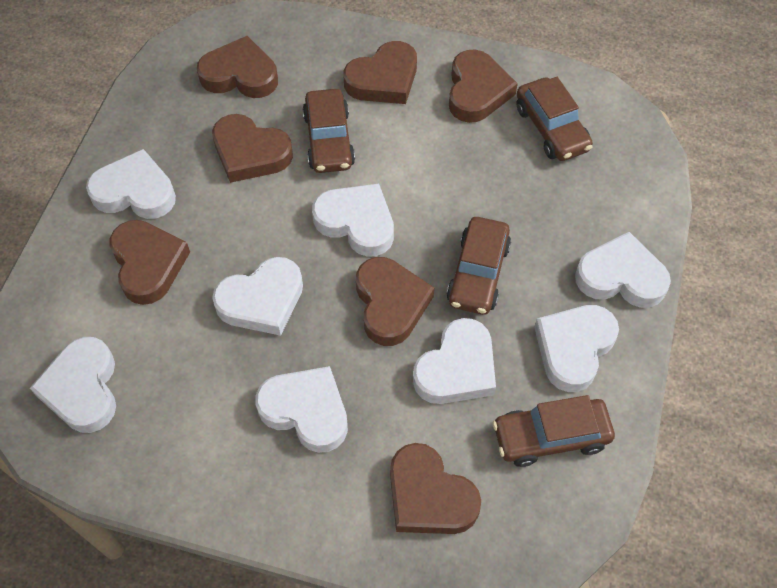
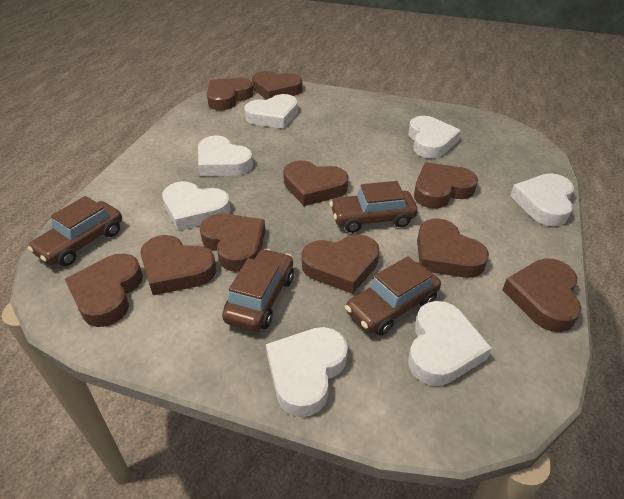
brown heart: [109,220,190,305] [197,36,278,98] [212,114,293,183] [343,41,417,104] [356,257,434,346] [390,443,481,534] [449,50,518,123] = 7 -> [65,254,143,327] [140,235,216,295] [200,213,265,272] [207,78,253,110] [252,71,302,100] [283,160,349,206] [302,234,380,294] [414,162,478,209] [417,218,489,278] [502,259,582,332] = 10
white heart: [30,337,116,433] [86,149,176,219] [212,257,303,336] [255,366,348,453] [312,184,394,257] [413,318,496,404] [534,305,619,392] [575,232,671,308] = 8 -> [162,181,231,231] [198,135,253,176] [244,94,298,129] [266,327,348,417] [408,116,461,158] [408,301,492,386] [510,173,574,226] = 7

